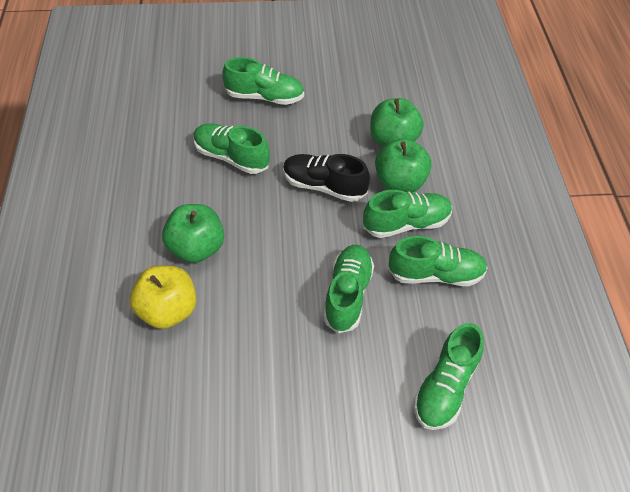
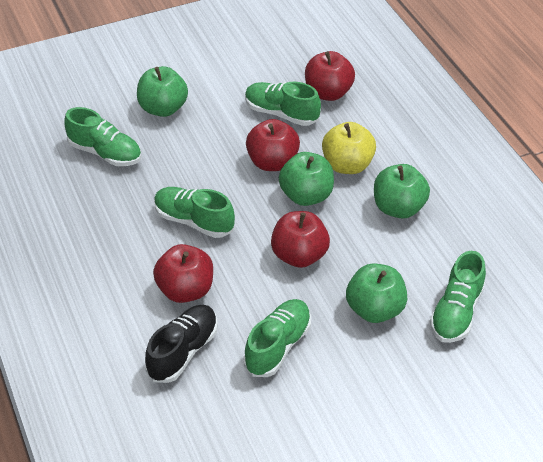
green apple: [162,204,224,263] [370,98,424,147] [375,139,432,192] = 3 -> [137,66,188,117] [279,152,334,206] [346,263,407,323] [374,164,430,218] = 4
green shoe: [194,123,270,174] [223,57,304,105] [323,245,374,333] [363,190,452,238] [388,236,488,286] [414,323,484,430] = 6 -> [64,107,141,166] [154,187,235,238] [243,299,311,377] [245,82,321,126] [430,251,486,343] = 5
red apple: none = 0 -> [153,244,213,303] [246,119,300,171] [271,211,330,268] [305,51,355,101] = 4

